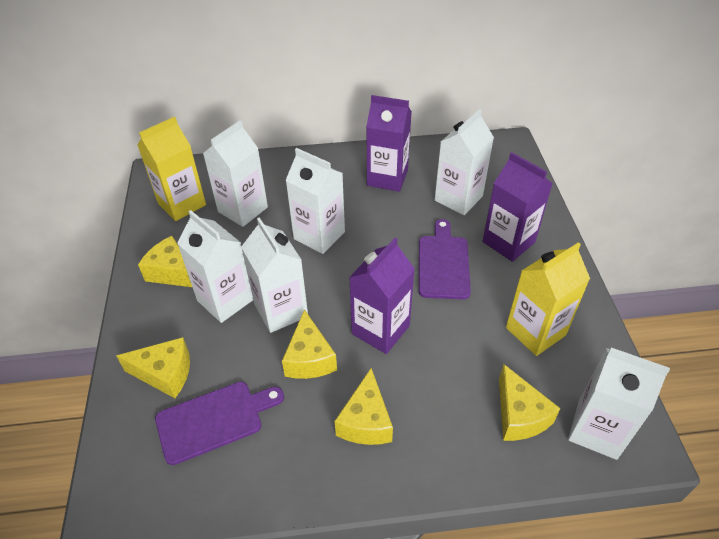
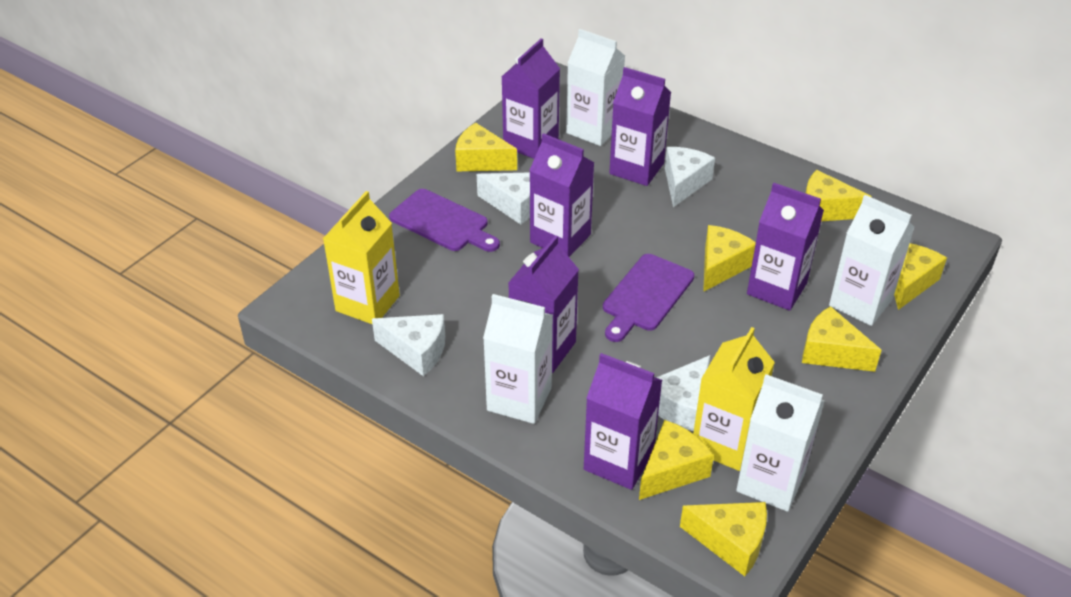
purple carton: [349,238,415,354] [366,95,412,192] [483,152,553,262] = 3 -> [502,38,560,159] [508,235,579,373] [529,133,595,257] [584,353,662,490] [609,67,671,186] [747,183,824,311] = 6
white carton: [177,210,253,323] [203,120,268,227] [241,217,308,333] [285,148,345,254] [435,109,494,215] [568,348,670,460] = 6 -> [483,294,553,424] [566,29,625,146] [736,374,824,512] [829,195,915,326] = 4
white cheese: none = 0 -> [372,314,445,376] [477,172,530,225] [656,355,710,431] [665,147,715,207] = 4
yellow cheese: [116,337,190,398] [138,236,192,287] [282,309,337,379] [335,368,393,445] [499,364,561,441] = 5 -> [455,123,517,171] [639,420,714,500] [680,502,767,576] [703,225,756,292] [802,306,882,372] [806,170,872,221] [894,243,947,310] = 7

